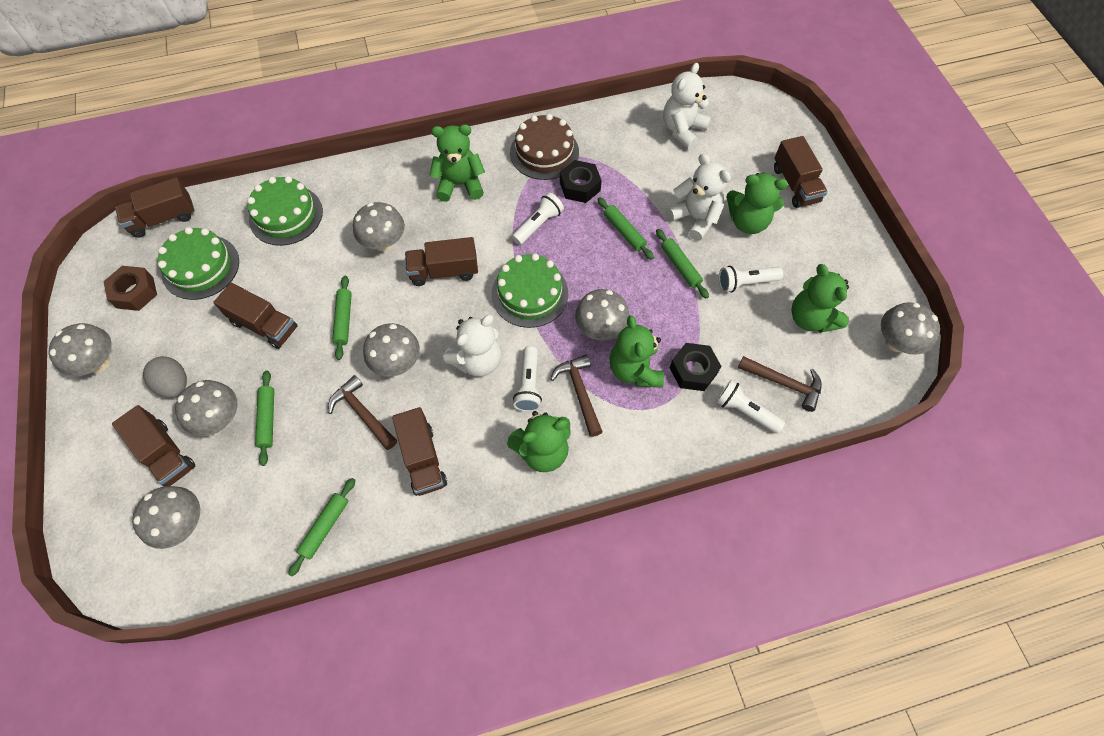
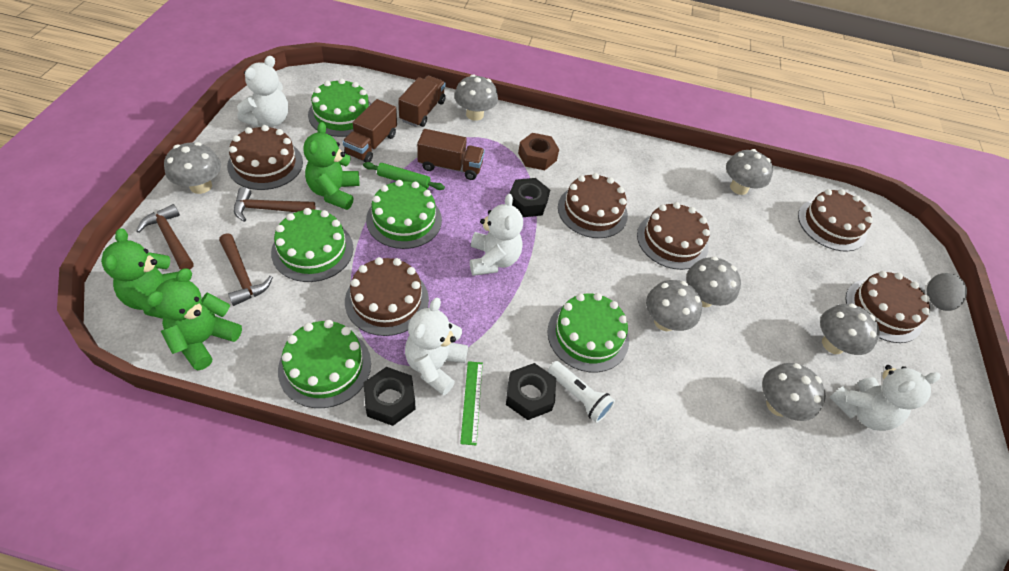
black nut: [560,160,602,203] [669,343,721,391] = 2 -> [363,367,415,426] [506,363,556,420] [509,178,550,217] = 3
brown cake: [510,114,579,180] = 1 -> [227,125,303,190] [345,257,429,336] [558,173,628,238] [637,202,710,270] [798,189,873,252] [845,271,931,343] = 6
brown truck: [112,405,195,487] [115,177,195,238] [213,283,298,349] [392,407,447,496] [405,237,478,286] [774,136,828,208] = 6 -> [342,99,397,162] [398,76,446,127] [417,129,485,180] = 3
green cake: [158,227,239,300] [247,176,323,246] [492,253,568,328] = 3 -> [271,208,353,282] [278,320,371,408] [308,78,371,137] [366,180,442,249] [547,293,629,372] = 5
green rolling pin: [255,370,274,466] [288,478,355,576] [332,276,352,360] [597,197,654,260] [656,229,709,299] = 5 -> [363,162,445,190] = 1
green ruler: none = 0 -> [460,361,483,445] = 1
green teddy bear: [429,124,485,202] [507,411,570,472] [609,315,664,388] [726,173,788,234] [791,264,849,333] = 5 -> [101,228,179,319] [146,268,242,370] [303,122,359,210] = 3
white flashlight: [512,192,564,245] [513,346,542,412] [716,380,785,434] [719,266,783,292] = 4 -> [548,361,615,423] = 1
white teddy bear: [443,315,502,377] [663,63,711,150] [666,154,731,241] = 3 -> [237,56,288,127] [405,298,468,396] [470,194,523,276] [829,365,940,431] = 4

